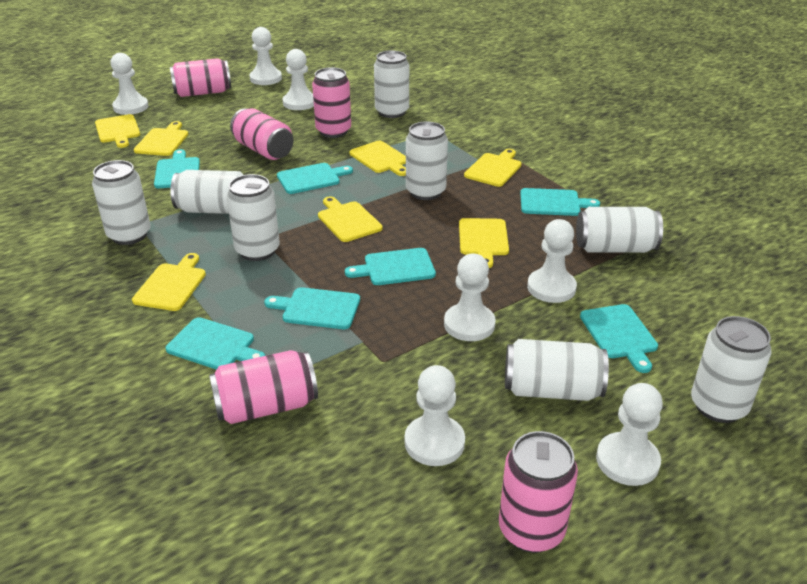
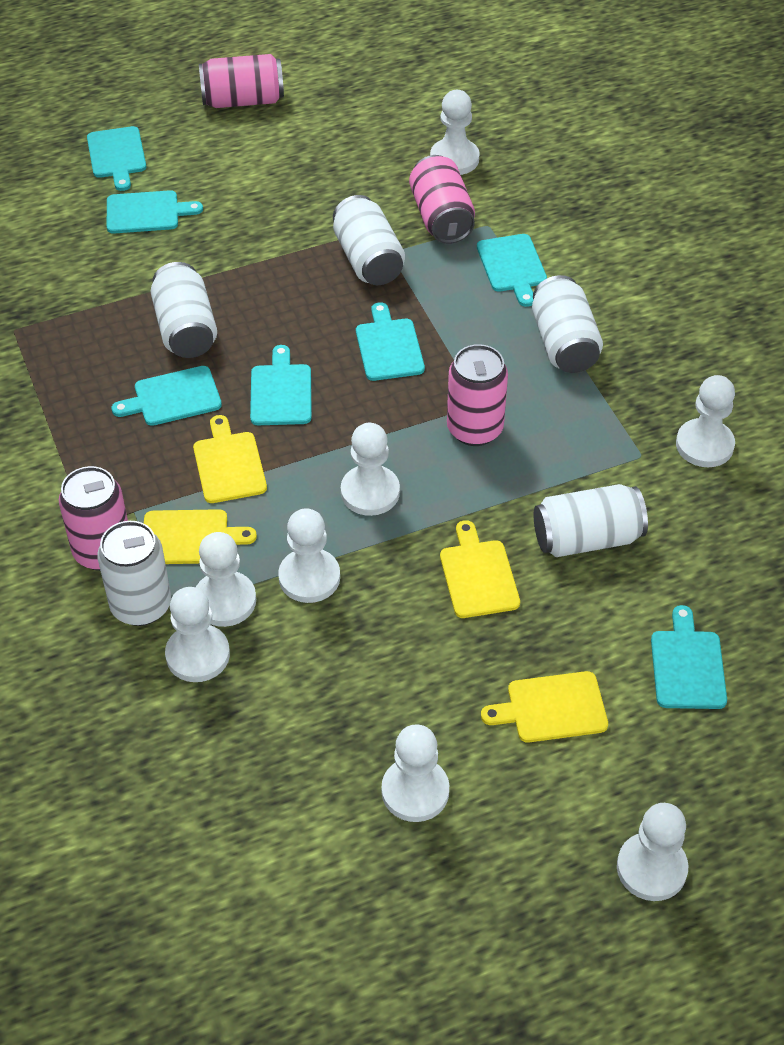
pink can: [170,58,231,97] [209,350,318,424] [230,108,294,160] [312,67,351,138] [499,431,578,553] = 5 -> [59,466,128,571] [199,54,284,108] [409,155,475,244] [447,344,508,446] = 4
white can: [92,160,151,245] [170,170,243,214] [227,174,280,261] [374,50,409,118] [406,121,448,200] [505,339,609,401] [576,207,663,253] [691,316,772,423] = 8 -> [97,521,171,626] [151,262,217,358] [333,195,405,285] [532,275,603,373] [534,484,648,557] = 5
white pawn: [110,53,149,115] [249,27,282,85] [283,49,314,110] [405,365,465,466] [444,254,496,341] [527,219,577,303] [596,383,663,486] = 7 -> [165,587,230,682] [196,532,256,627] [278,508,340,603] [341,423,400,516] [381,724,449,822] [430,90,480,175] [617,803,688,901] [676,375,735,467] = 8
yellow cutting board: [95,114,140,148] [132,253,206,311] [134,121,188,156] [318,196,383,242] [350,141,406,176] [459,218,509,268] [464,149,522,187] = 7 -> [144,509,257,564] [193,415,267,503] [440,520,520,618] [481,671,608,742] = 4

